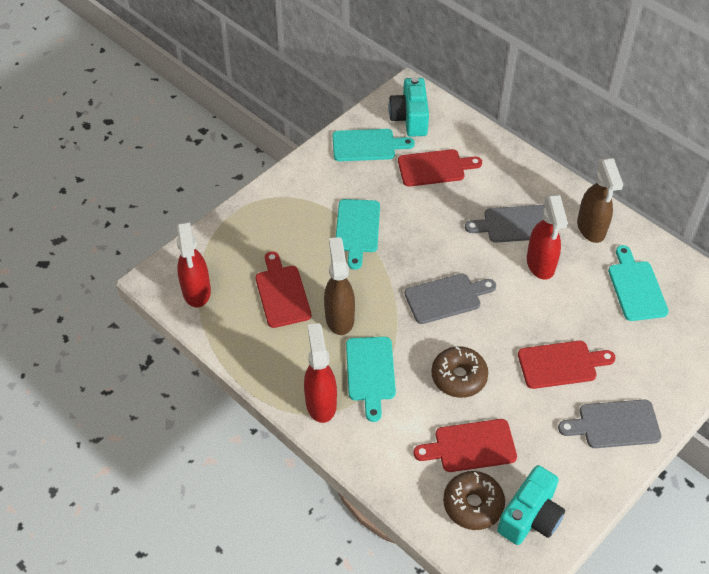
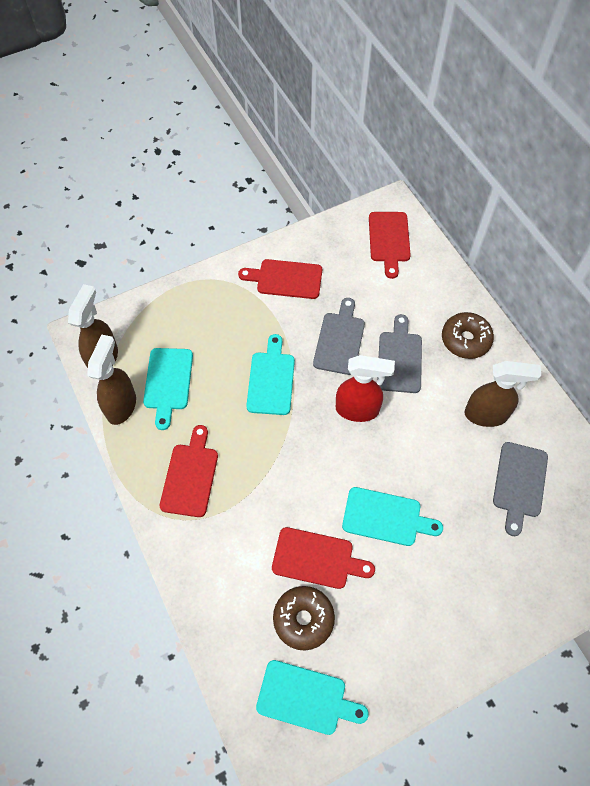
brown spray bottle: [324,237,355,335] [577,158,623,243] = 2 -> [68,284,118,368] [87,334,136,425] [464,361,541,427] = 3
red spray bottle: [177,222,211,307] [304,323,337,423] [527,194,568,280] = 3 -> [336,355,395,422] = 1
turquoise camera: [389,77,429,137] [497,465,565,545] = 2 -> none = 0

